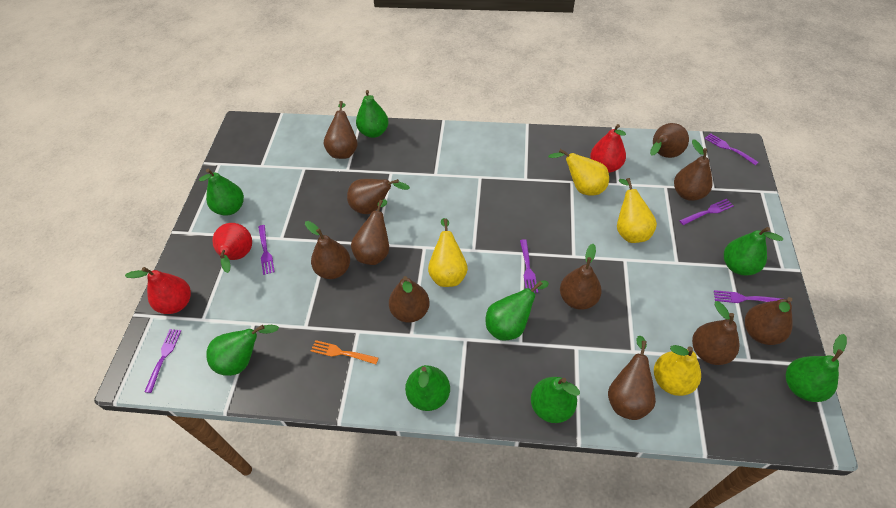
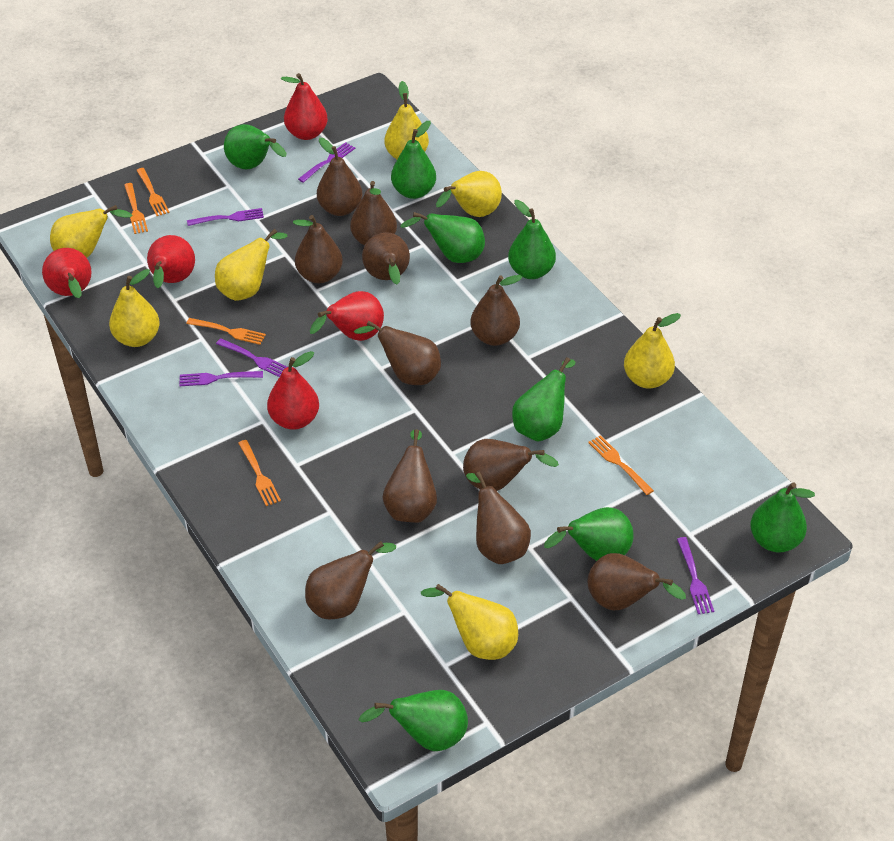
orange fork: [311,340,378,364] = 1 -> [124,183,148,234] [136,168,170,216] [186,318,266,345] [238,440,281,506] [588,435,654,495] = 5
purple fork: [144,329,182,393] [258,225,275,275] [520,239,538,293] [679,199,733,225] [705,133,759,165] [714,290,782,303] = 6 -> [179,371,263,386] [187,208,264,226] [216,338,287,377] [298,142,355,183] [677,537,714,614] = 5
red pear: [125,267,191,314] [212,223,252,273] [590,124,626,173] = 3 -> [42,248,92,298] [147,235,195,288] [267,351,319,430] [281,73,328,140] [310,291,384,341] = 5
yellow pear: [428,218,468,287] [548,149,609,196] [617,178,657,243] [654,345,701,396] = 4 -> [50,205,132,258] [109,269,160,347] [215,229,287,301] [384,81,429,159] [421,584,518,660] [436,171,502,217] [624,313,681,389] = 7

